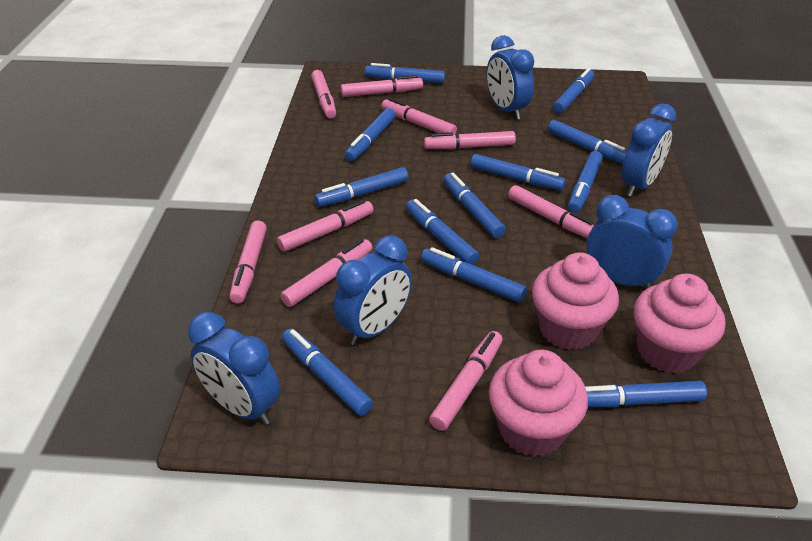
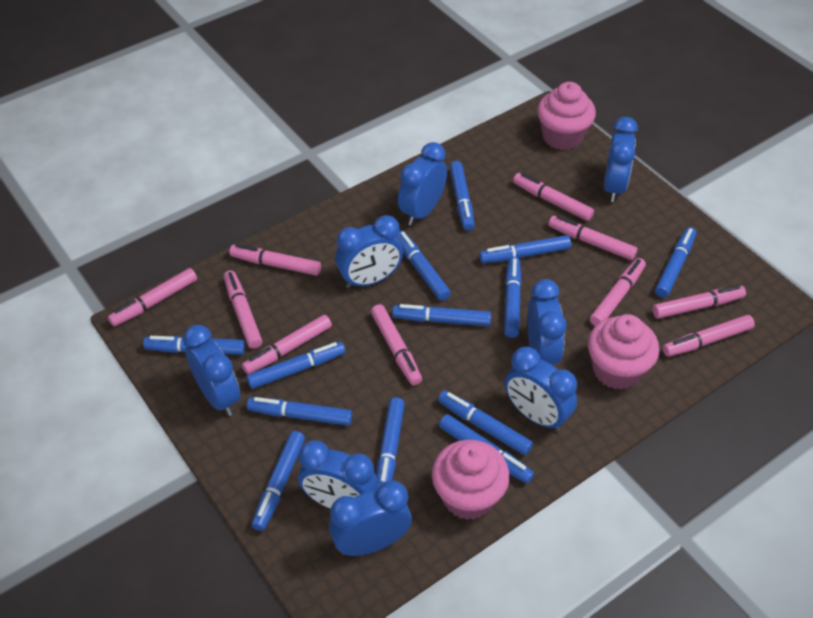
blue clock: [188,312,280,425] [334,235,412,346] [487,35,534,120] [586,195,678,289] [622,104,676,197] = 5 -> [183,325,240,416] [298,440,379,509] [329,480,412,556] [335,215,403,288] [398,142,447,226] [505,347,577,431] [527,279,567,365] [604,117,638,202] = 8
blue marker: [282,329,373,416] [315,167,408,207] [345,108,395,161] [365,63,445,83] [406,199,479,265] [421,247,527,302] [443,173,506,238] [471,154,565,190] [548,120,626,164] [553,68,594,113] [568,151,603,213] [585,381,707,407] = 12 -> [143,336,245,355] [247,342,345,389] [247,397,352,426] [252,431,305,531] [376,397,405,486] [392,304,491,326] [397,231,451,301] [438,391,533,455] [439,414,534,484] [450,161,475,231] [479,235,571,263] [504,257,522,338] [655,227,696,298] = 13
pink marker: [229,221,267,304] [277,200,374,252] [280,239,373,307] [311,70,336,118] [341,75,423,97] [382,98,457,134] [424,131,516,149] [429,331,503,431] [508,185,594,238] = 9 -> [108,268,197,327] [224,270,262,349] [229,244,321,276] [242,315,332,374] [371,304,422,385] [513,173,594,221] [549,215,638,260] [590,258,646,326] [653,285,746,319] [663,315,755,357] = 10

